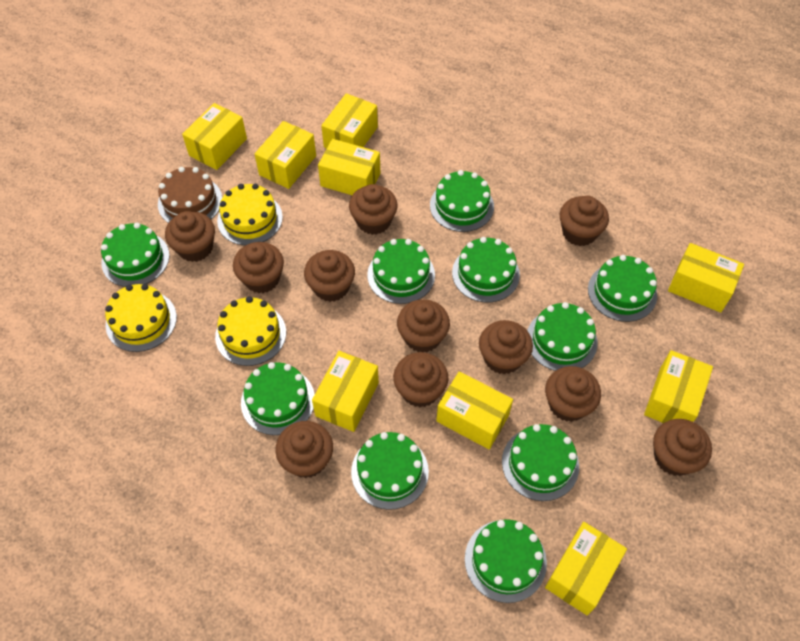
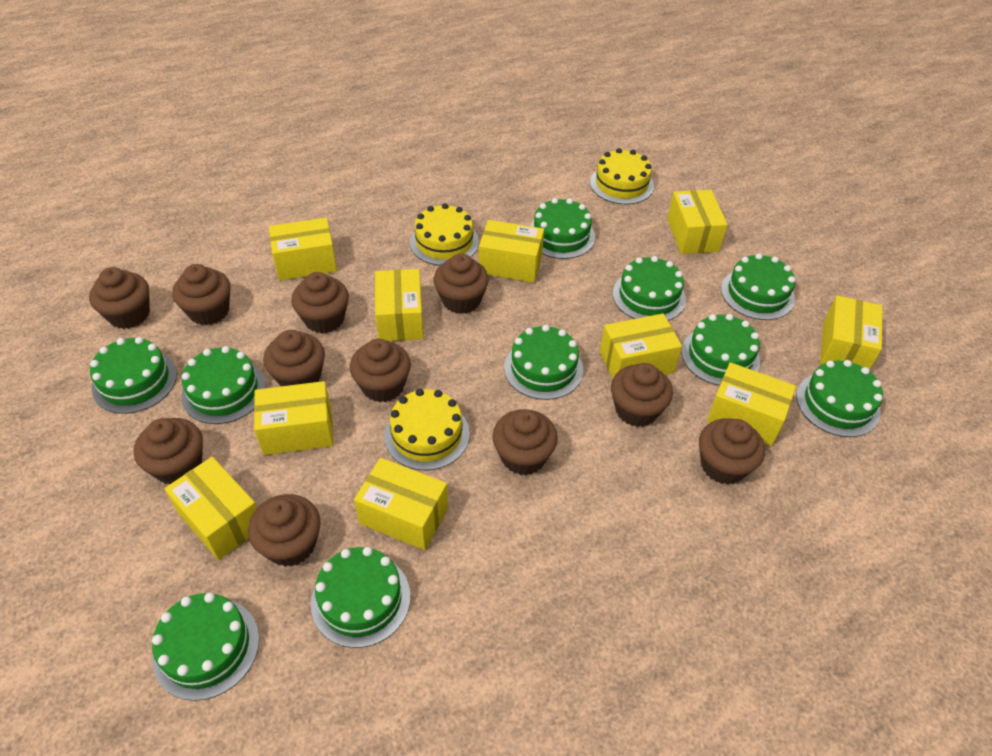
brown cake: [158,167,222,223] = 1 -> none = 0
yellow box: [182,103,247,170] [255,121,316,189] [312,351,379,432] [318,139,380,195] [321,93,378,148] [436,371,513,449] [545,522,627,616] [644,350,713,423] [668,243,744,313] = 9 -> [164,457,257,560] [254,381,333,455] [269,218,337,281] [354,458,448,550] [375,269,424,341] [479,220,544,283] [600,314,682,379] [667,190,728,254] [707,362,796,446] [820,295,883,370] = 10

